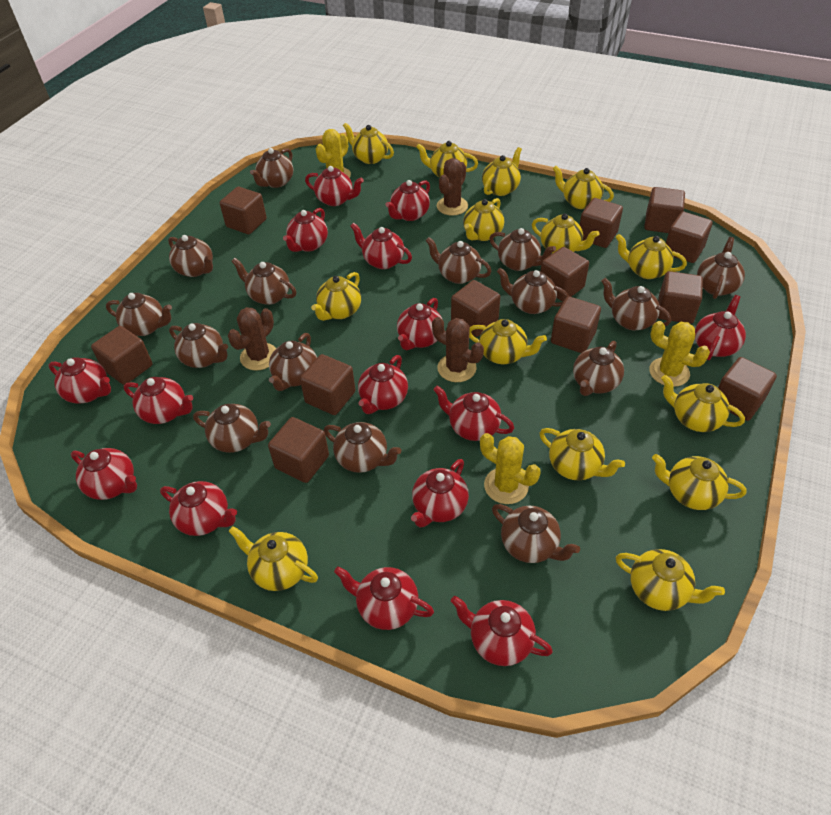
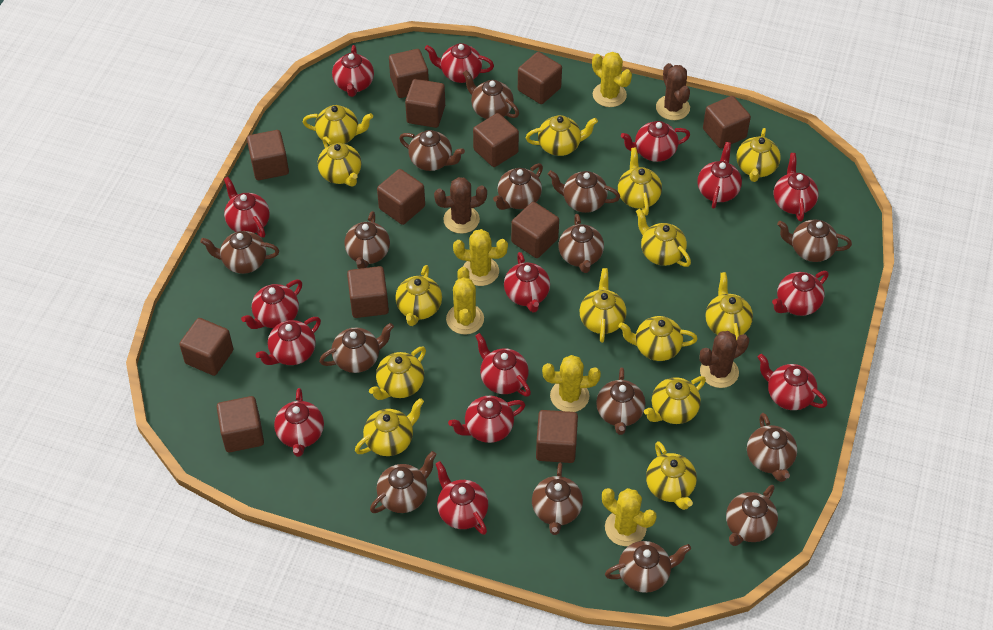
yellow cactus: [316,129,351,178] [480,433,541,504] [649,321,710,387] = 3 -> [446,267,484,335] [453,229,508,286] [542,355,601,412] [592,52,632,107] [602,488,656,546] = 5

